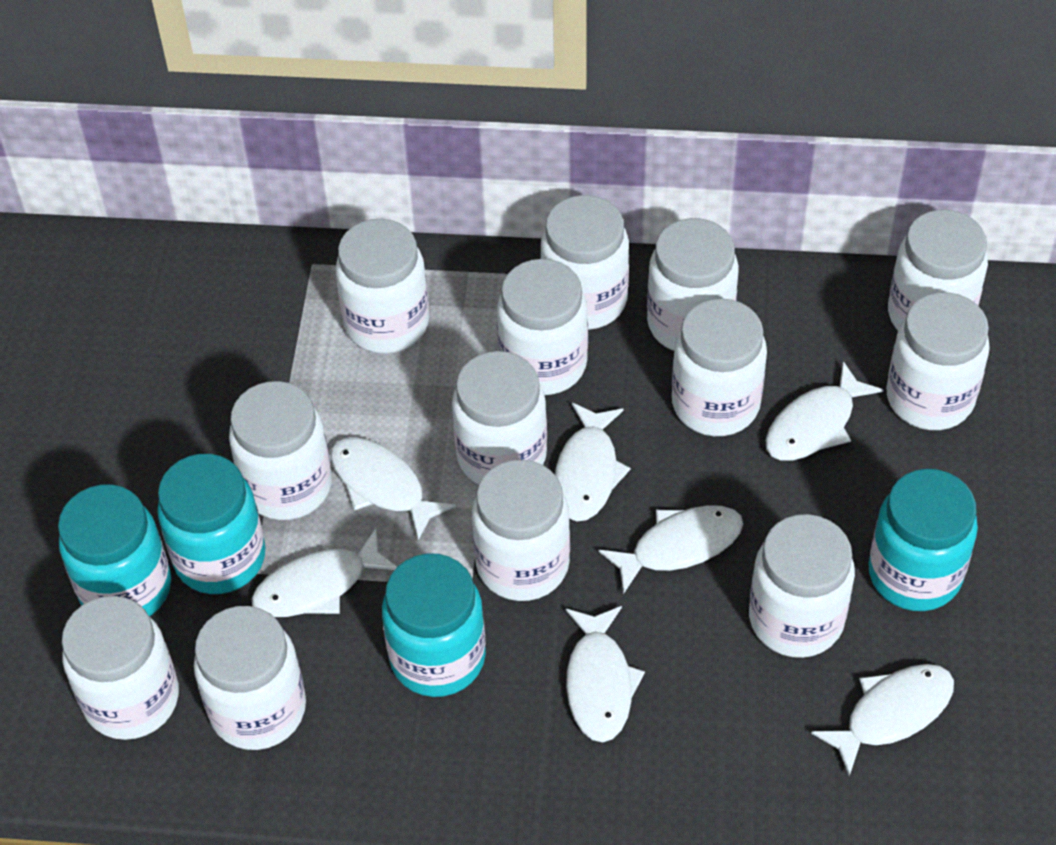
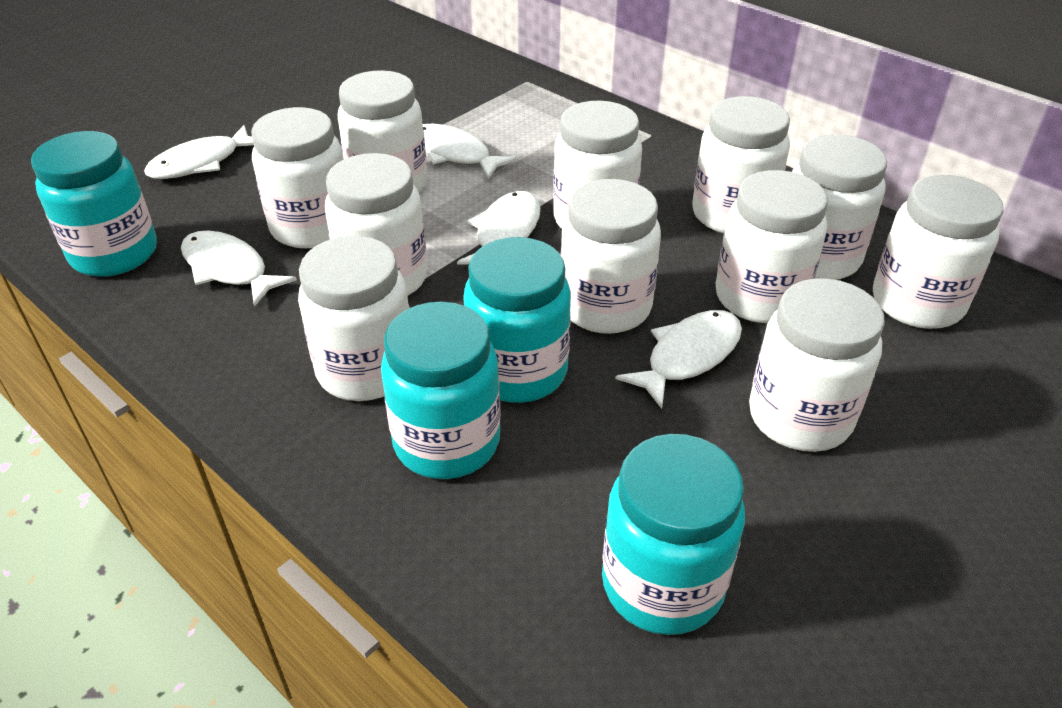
white fish: [251,528,397,617] [331,437,456,541] [555,403,631,521] [566,606,645,742] [599,505,743,594] [765,361,883,461] [811,664,954,777] = 7 -> [144,125,254,179] [181,230,297,307] [423,124,518,180] [457,191,541,265] [615,310,742,409] = 5
white jar: [62,596,179,740] [194,606,306,750] [229,381,332,520] [335,219,429,354] [452,351,547,485] [472,459,570,601] [497,259,588,395] [541,195,629,330] [647,218,739,351] [672,298,767,436] [749,514,855,658] [886,292,990,430] [888,210,988,330] = 13 -> [251,107,344,248] [298,236,410,401] [325,153,427,296] [338,70,427,192] [553,101,642,229] [560,179,661,334] [692,96,790,233] [716,170,828,323] [749,278,885,452] [792,134,887,280] [873,175,1004,329] = 11

